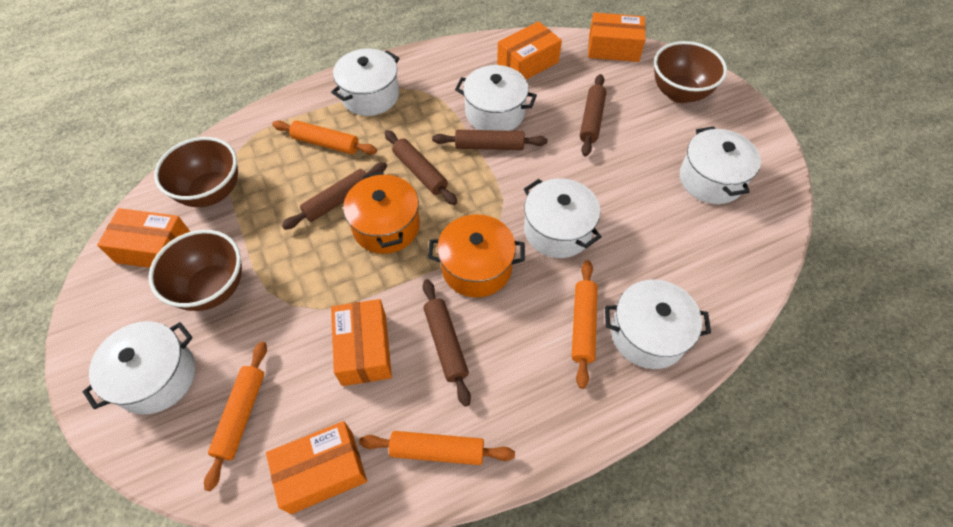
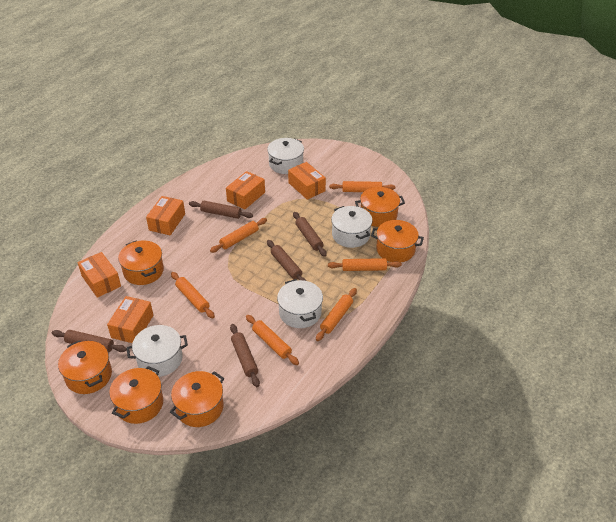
brown bowl: [148,230,242,311] [154,137,238,207] [654,41,727,103] = 3 -> none = 0
orange pot: [343,171,420,254] [428,214,525,298] = 2 -> [58,340,112,394] [109,366,163,424] [118,240,164,285] [170,371,224,427] [355,187,405,227] [371,220,424,262] = 6
orange rolling pin: [204,342,267,491] [272,120,377,155] [359,431,515,465] [572,260,598,389] = 4 -> [171,272,215,318] [210,218,267,253] [246,315,299,365] [316,288,357,341] [328,258,402,271] [329,181,395,192] = 6
white pot: [83,321,195,415] [331,49,399,116] [455,65,537,131] [524,178,601,258] [605,279,711,369] [680,126,761,204] = 6 -> [126,325,188,377] [267,138,304,174] [277,279,323,328] [331,206,372,248] = 4

